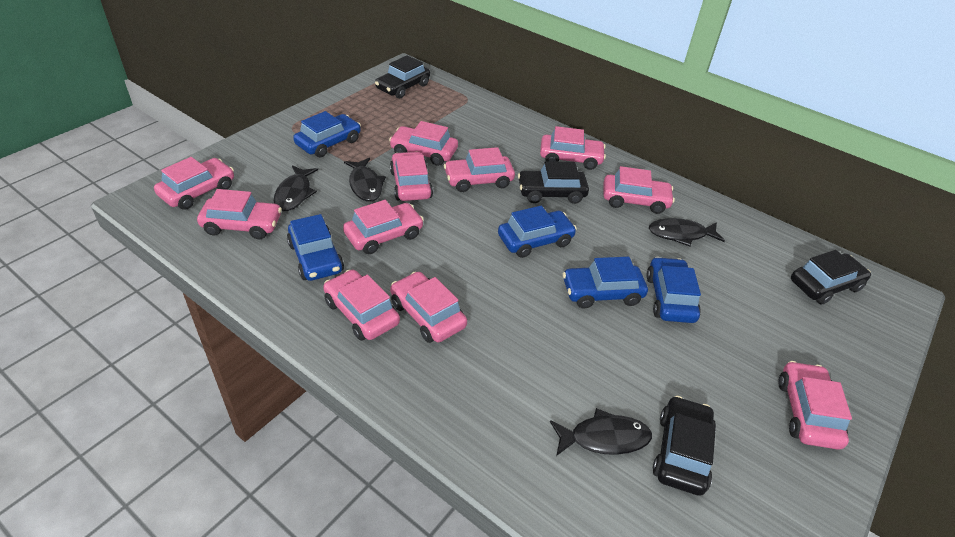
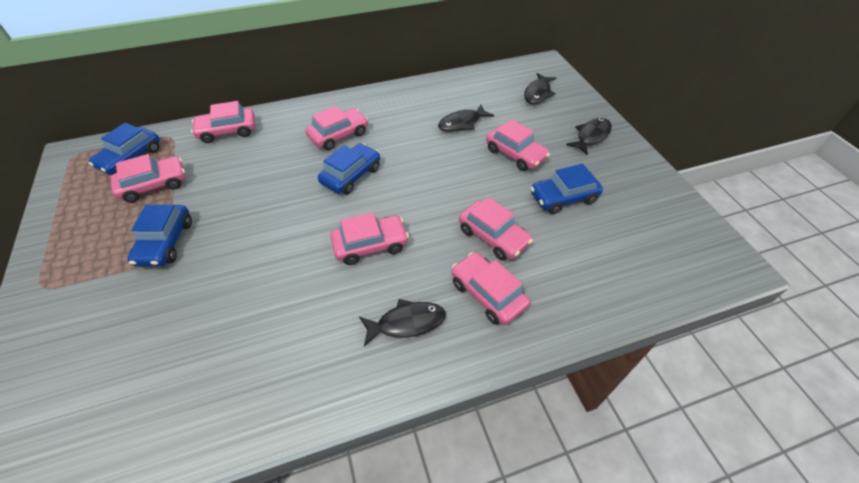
black car: [375,55,430,98] [518,161,589,204] [653,396,716,496] [791,250,871,305] = 4 -> none = 0
blue car: [287,214,344,281] [293,111,361,157] [498,206,577,258] [563,257,648,309] [646,257,701,323] = 5 -> [89,123,160,175] [127,205,192,267] [318,143,380,194] [530,163,603,214] = 4
pink car: [154,157,234,210] [197,189,282,239] [323,270,400,341] [343,200,424,254] [389,121,458,166] [390,151,433,201] [390,272,467,343] [444,147,515,192] [540,126,606,170] [603,166,675,214] [778,361,852,450] = 11 -> [111,154,185,203] [191,101,255,143] [305,106,368,150] [330,213,409,265] [451,252,530,325] [459,197,533,260] [486,120,550,171] = 7

